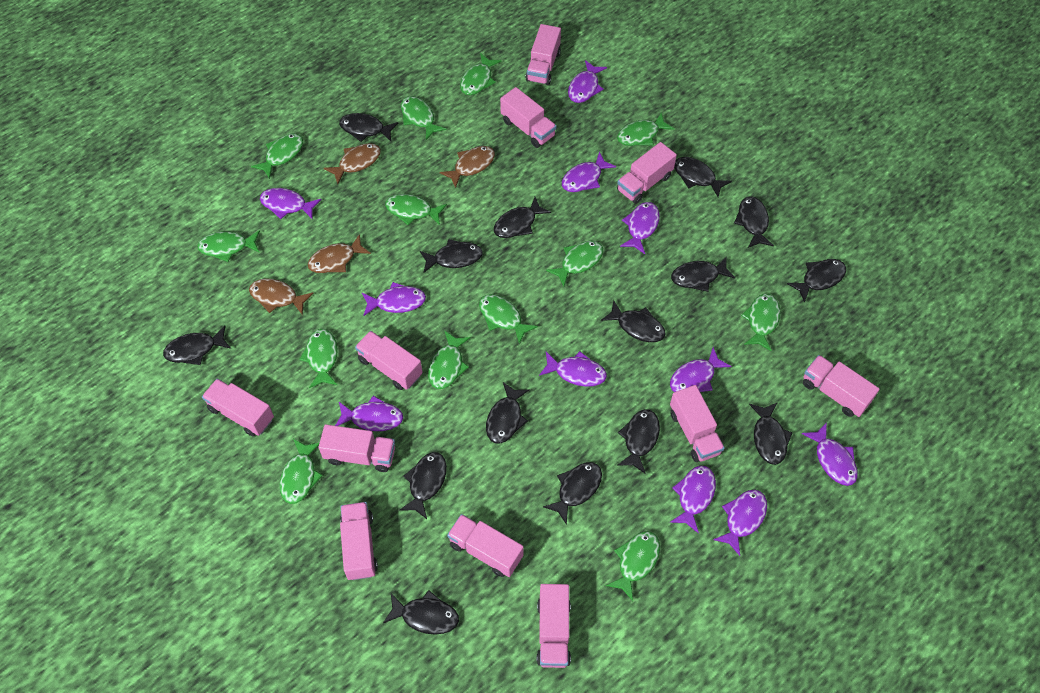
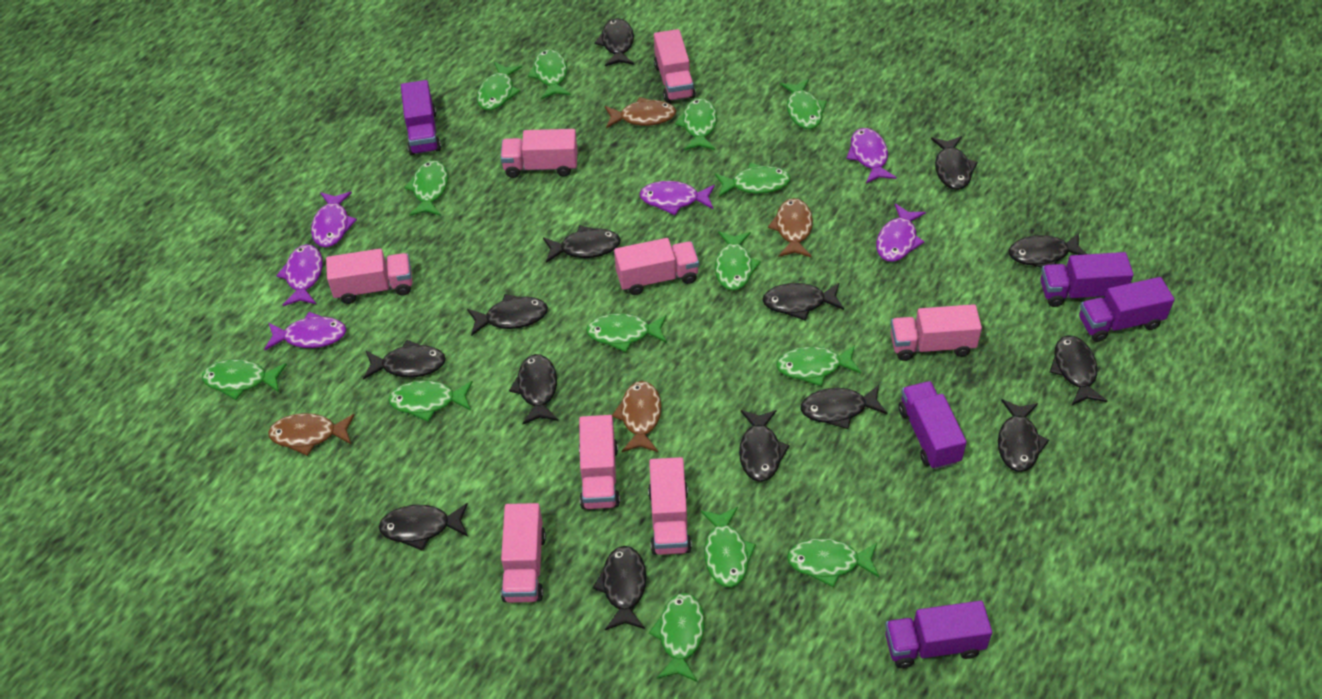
black fish: [163,326,231,365] [339,113,398,142] [383,590,459,635] [399,452,447,519] [419,239,483,273] [486,382,530,444] [494,197,551,238] [543,462,602,525] [601,300,666,342] [617,409,660,474] [671,256,735,292] [674,157,732,197] [734,196,774,248] [749,402,793,465] [787,259,846,303] = 15 -> [363,340,446,380] [379,503,468,551] [467,294,548,336] [509,354,558,424] [543,225,621,263] [593,546,646,630] [595,18,634,66] [739,410,790,482] [763,283,844,321] [801,385,888,429] [931,136,978,190] [998,399,1049,472] [1008,233,1087,268] [1050,335,1107,406] = 14
green fish: [197,230,260,262] [251,133,303,179] [280,439,323,504] [299,329,338,388] [385,194,447,225] [401,96,447,140] [428,331,471,389] [460,53,501,95] [479,294,538,344] [546,241,603,287] [606,531,660,601] [617,112,674,146] [741,294,781,351] = 13 -> [202,359,287,400] [388,380,473,422] [404,160,448,216] [477,62,522,111] [528,49,571,99] [586,313,667,352] [649,593,705,682] [675,98,717,150] [701,507,756,587] [715,163,791,197] [715,231,761,291] [776,345,861,386] [780,79,827,129] [787,538,880,588] = 14
pink truck: [202,379,274,436] [318,424,395,472] [340,502,378,580] [355,331,423,390] [447,514,524,577] [500,87,556,148] [526,24,561,85] [537,584,571,668] [617,142,677,204] [670,385,725,462] [803,355,880,417] = 11 -> [326,249,413,304] [500,129,578,178] [501,503,546,603] [579,415,620,509] [614,238,699,295] [648,457,692,555] [654,29,696,102] [891,304,982,361] = 8
purple fish: [260,188,322,219] [335,396,403,431] [362,282,426,316] [539,351,607,387] [562,152,616,192] [568,60,607,103] [620,202,660,254] [670,347,732,392] [670,466,716,534] [713,490,767,556] [802,422,858,486] = 11 -> [264,312,346,350] [276,244,323,306] [311,192,357,247] [640,181,715,215] [846,128,897,183] [876,204,926,262] = 6
purple truck: none = 0 -> [401,80,441,156] [885,600,992,668] [899,381,967,469] [1040,252,1133,307] [1079,277,1174,342] = 5

